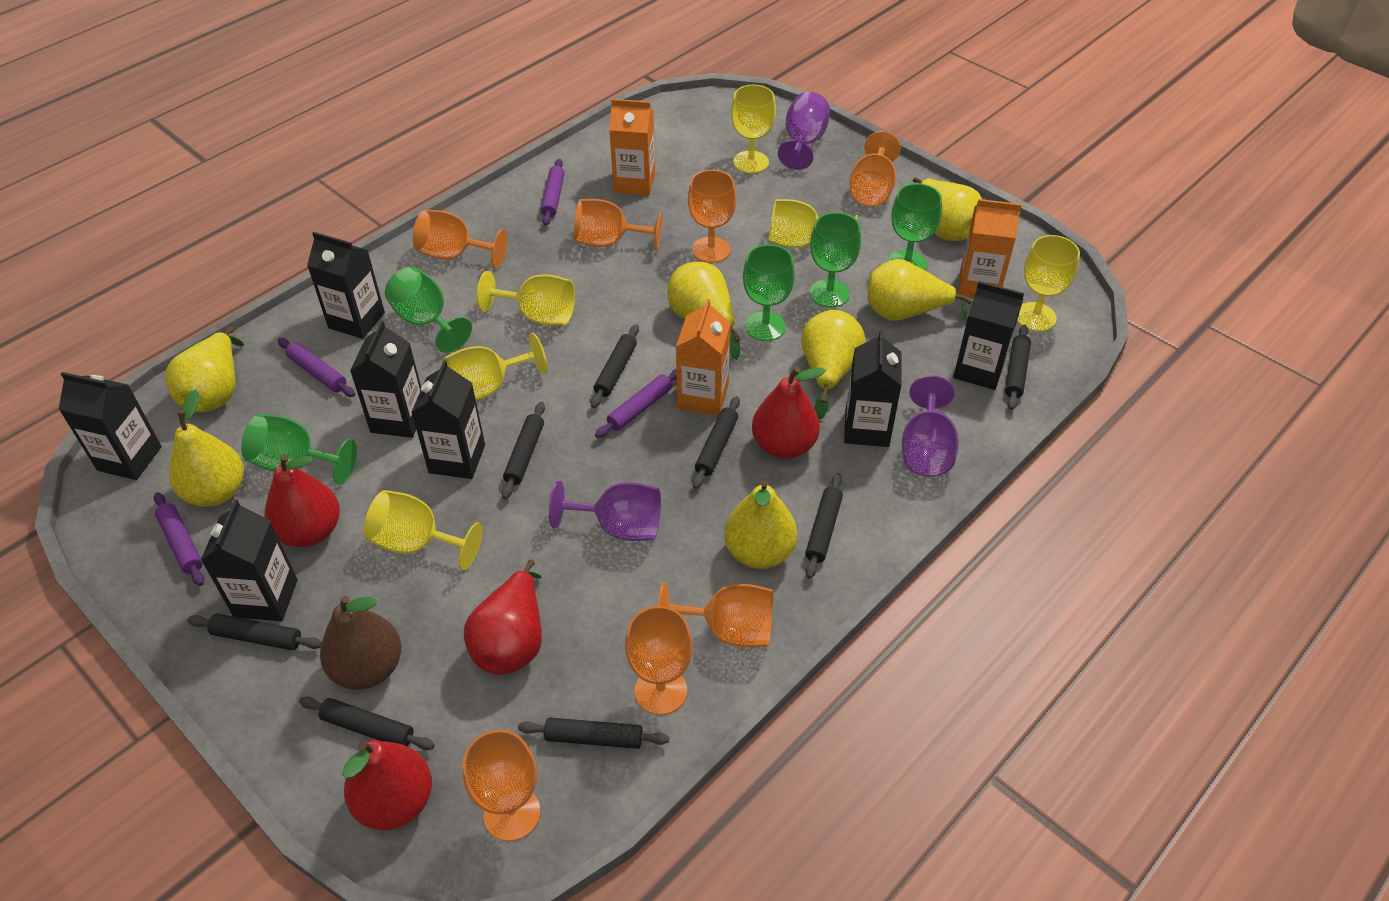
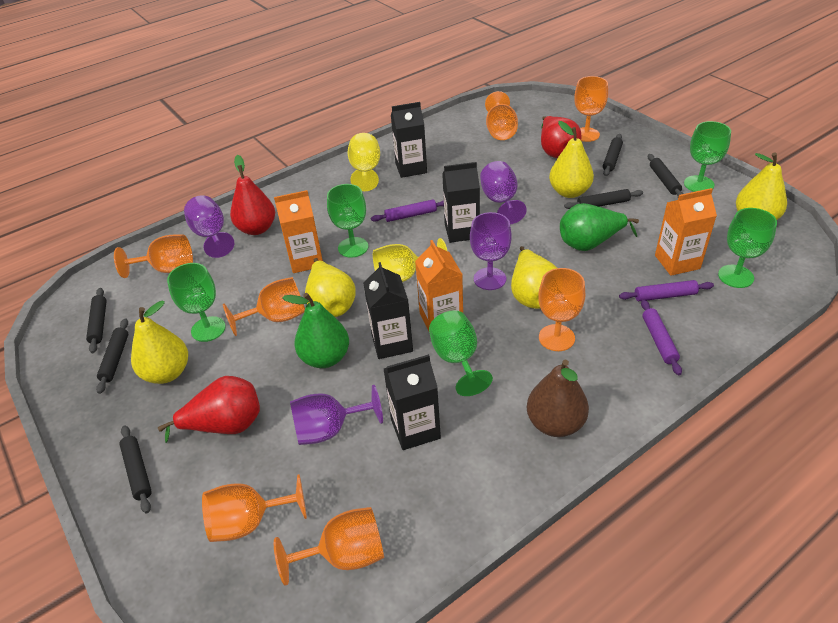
black carton: [58,372,162,480] [201,500,298,621] [307,232,385,339] [350,321,421,438] [411,360,485,479] [844,330,902,447] [953,281,1024,390] = 7 -> [363,262,413,359] [384,354,441,450] [391,102,427,178] [443,162,480,243] = 4
black rolling pin: [187,614,322,650] [299,696,435,750] [502,402,545,499] [518,717,669,749] [591,324,639,408] [692,396,740,489] [805,473,843,579] [1005,325,1031,410] = 8 -> [86,288,107,353] [96,318,128,394] [119,425,152,514] [564,189,643,209] [603,134,623,176] [648,154,684,197] = 6
green pear: none = 0 -> [282,293,349,368] [560,203,639,251] = 2
purple goblet: [549,481,661,541] [778,92,830,170] [902,375,959,477] = 3 -> [184,195,234,258] [290,385,383,445] [470,212,512,290] [480,161,527,224] = 4
purple rolling pin: [154,492,204,586] [278,338,355,397] [541,159,565,226] [595,369,677,438] = 4 -> [371,199,444,222] [619,280,714,301] [641,300,682,375] = 3
red pear: [264,454,340,547] [342,740,432,830] [464,559,542,675] [752,367,826,459] = 4 -> [158,376,260,443] [230,155,275,235] [541,116,581,158] = 3
yellow goblet: [364,490,483,570] [443,333,548,400] [477,271,575,325] [731,85,776,173] [768,199,858,248] [1017,235,1080,331] = 6 -> [348,133,380,191] [373,238,447,282] = 2
yellow pear: [165,327,244,412] [169,389,244,507] [668,262,741,360] [724,479,797,569] [801,310,865,419] [868,259,973,321] [913,177,982,241] = 7 -> [131,300,188,384] [305,258,356,317] [511,246,557,309] [549,121,594,198] [736,153,787,220] = 5

